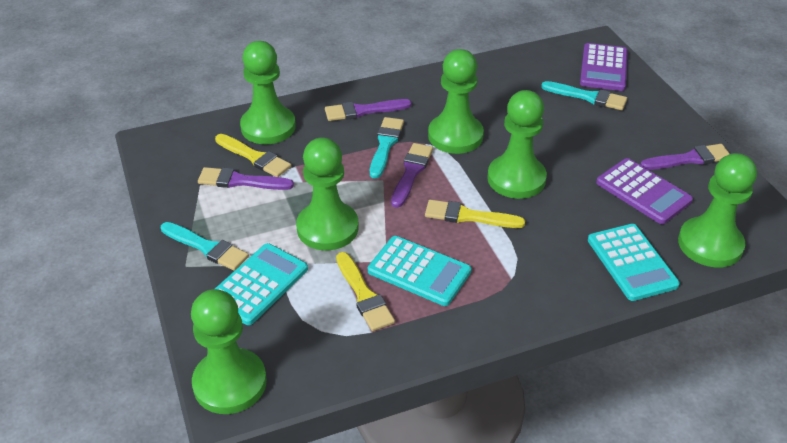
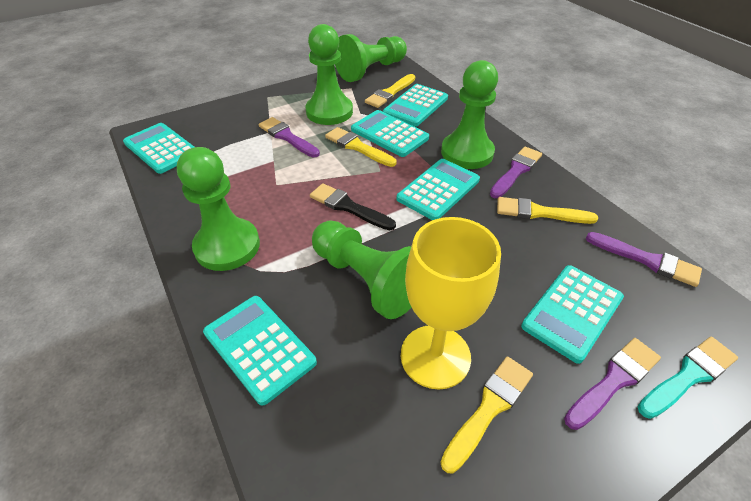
black brush: none = 0 -> [310,183,396,230] = 1
green pawn: [191,289,267,414] [240,41,296,144] [296,137,359,250] [428,49,484,154] [487,90,547,199] [678,153,757,268] = 6 -> [177,147,260,271] [306,24,353,125] [312,220,412,319] [335,34,407,82] [441,60,498,169] = 5
purple calculator: [580,43,628,91] [596,158,693,224] = 2 -> none = 0
turquoise brush: [161,222,249,271] [370,117,404,179] [541,81,627,110] = 3 -> [638,337,738,419] = 1
turquoise calculator: [215,243,308,325] [368,236,471,306] [588,224,680,301] = 3 -> [123,123,194,174] [203,296,317,406] [351,110,429,157] [383,84,448,127] [396,159,480,220] [521,265,624,364] = 6
yellow brush: [215,134,291,177] [336,252,395,331] [425,200,525,228] = 3 -> [325,127,396,167] [365,74,415,108] [440,357,533,473] [497,197,598,224] = 4
yellow goblet: none = 0 -> [401,217,501,390] = 1

